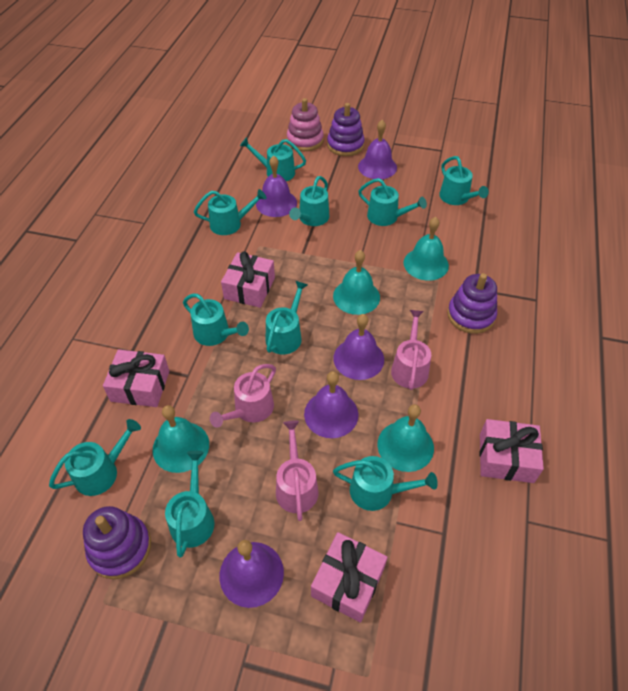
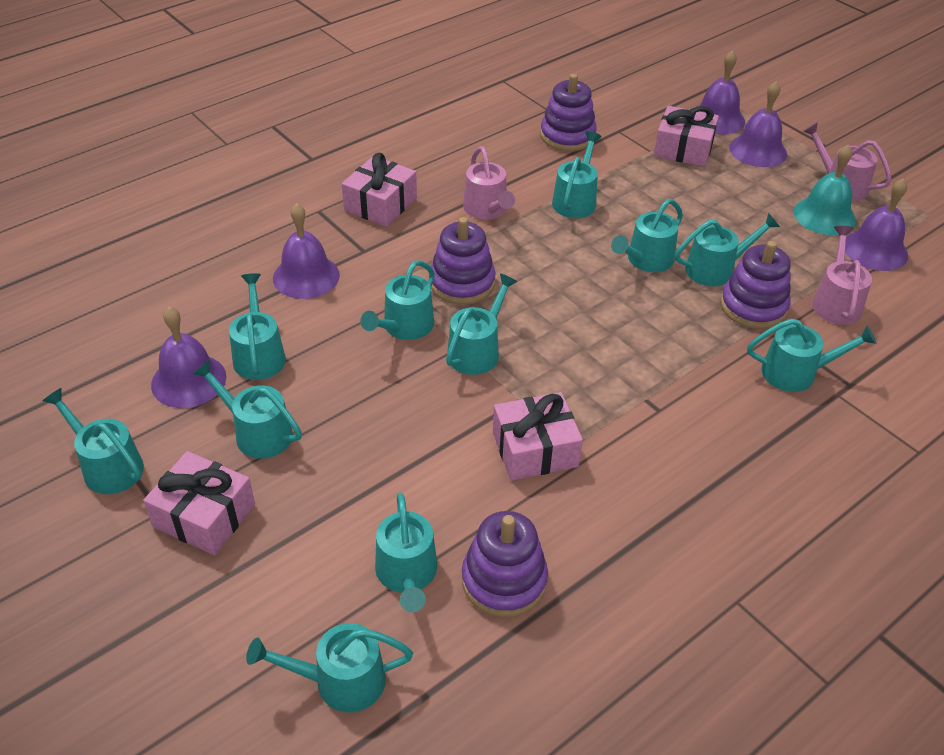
pink stacking toy: [287,98,324,151] = 1 -> none = 0
purple stacking toy: [83,506,151,579] [327,103,365,156] [447,273,497,334] = 3 -> [431,217,496,305] [462,511,548,617] [540,74,597,151] [720,241,791,329] = 4
turquoise bell: [153,405,209,473] [333,250,380,315] [377,404,434,472] [403,217,449,281] = 4 -> [793,144,856,235] = 1
turquoise watering can: [49,419,141,496] [165,451,214,557] [183,294,249,346] [194,189,267,235] [240,137,306,181] [266,281,308,355] [289,176,329,226] [333,456,438,511] [358,178,427,226] [439,156,489,205] = 10 -> [43,388,144,494] [193,360,302,459] [229,273,286,380] [246,623,413,712] [360,260,435,340] [375,493,437,612] [446,274,518,375] [552,132,602,218] [611,199,683,272] [675,213,780,286] [747,318,876,392] = 11

